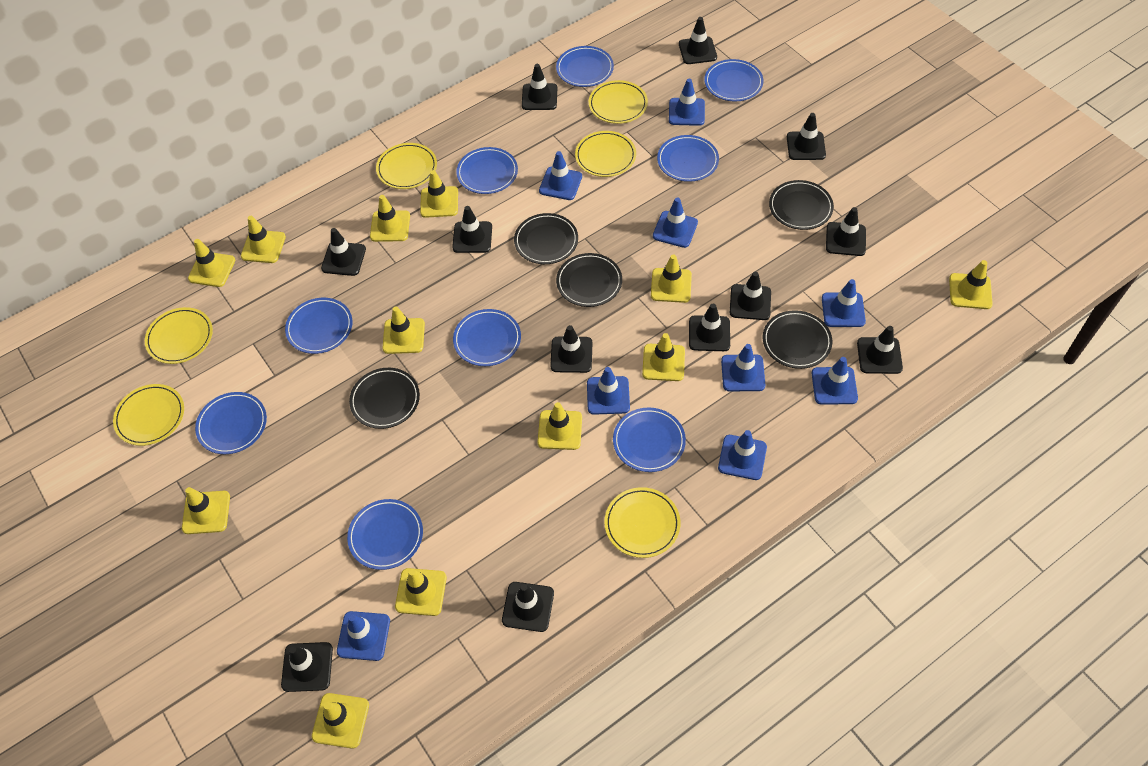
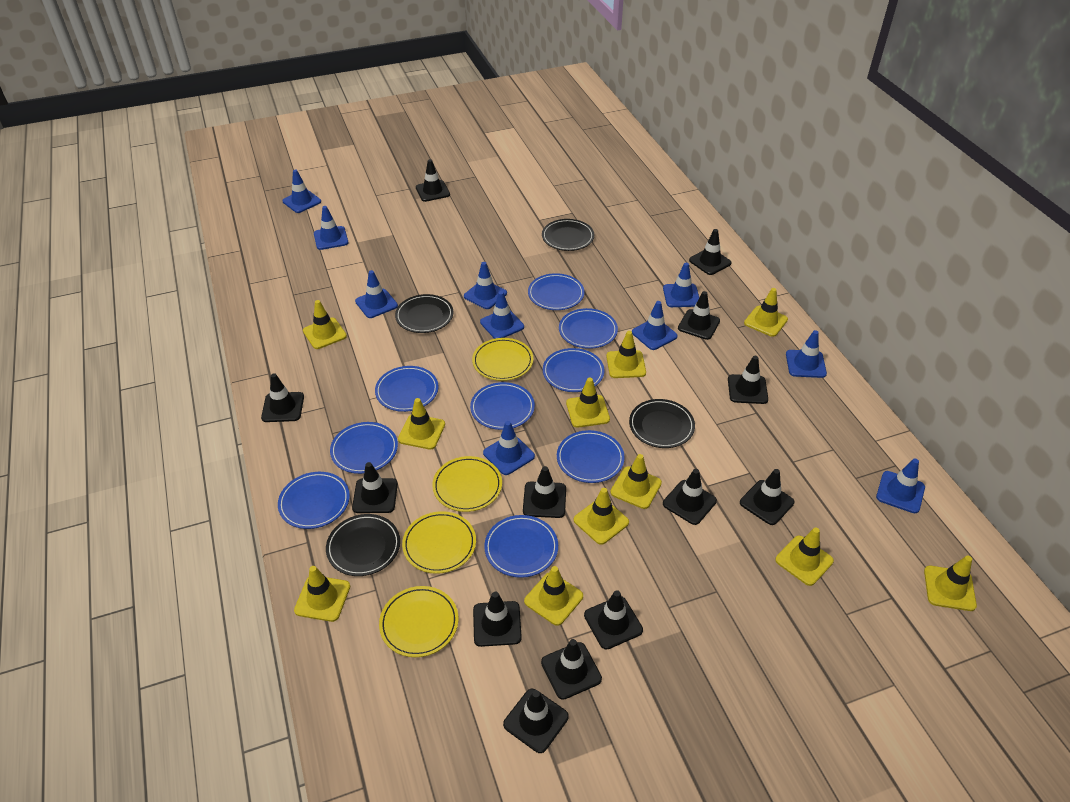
black plate: [349,368,420,429] [514,213,578,264] [556,253,622,307] [763,310,832,369] [769,180,834,230] = 5 -> [326,514,400,576] [395,294,454,333] [542,219,594,251] [629,399,695,448] = 4
black traffic cone: [281,642,333,692] [321,228,366,276] [452,206,492,253] [502,582,554,632] [522,64,557,110] [550,325,592,373] [679,17,717,64] [689,304,730,351] [730,272,771,320] [787,113,826,160] [826,207,866,256] [857,326,903,374] = 12 -> [261,373,304,422] [352,462,398,513] [416,159,450,202] [473,592,522,647] [503,689,569,753] [523,466,566,518] [541,639,602,700] [584,590,643,650] [663,469,717,525] [678,291,720,340] [689,229,732,275] [728,356,768,404] [740,469,795,525] = 13
blue traffic cone: [337,611,390,661] [539,151,582,200] [587,367,630,415] [653,197,698,248] [669,79,705,126] [718,430,767,480] [721,344,765,391] [812,357,858,405] [822,279,866,327] = 9 -> [282,169,321,213] [314,206,348,250] [355,270,398,318] [464,262,507,309] [480,291,524,339] [483,421,535,475] [632,301,678,350] [663,263,699,307] [786,330,827,378] [876,459,925,513] = 10
yellow plate: [113,384,184,446] [145,307,213,364] [376,143,437,189] [575,131,636,177] [589,80,648,124] [604,487,680,558] = 6 -> [379,586,459,657] [402,511,476,574] [432,456,502,512] [472,338,534,381] = 4
yellow traffic cone: [182,487,230,534] [188,239,235,287] [241,216,286,263] [312,693,369,749] [370,195,410,242] [382,306,425,354] [395,568,447,616] [420,170,458,218] [538,402,582,450] [642,333,685,381] [651,254,692,303] [949,260,993,309] = 12 -> [294,566,350,622] [303,300,347,349] [398,398,445,449] [524,566,583,626] [566,377,610,428] [574,488,629,545] [606,331,646,378] [610,454,662,509] [744,288,788,337] [775,527,834,586] [924,556,977,611] = 11

